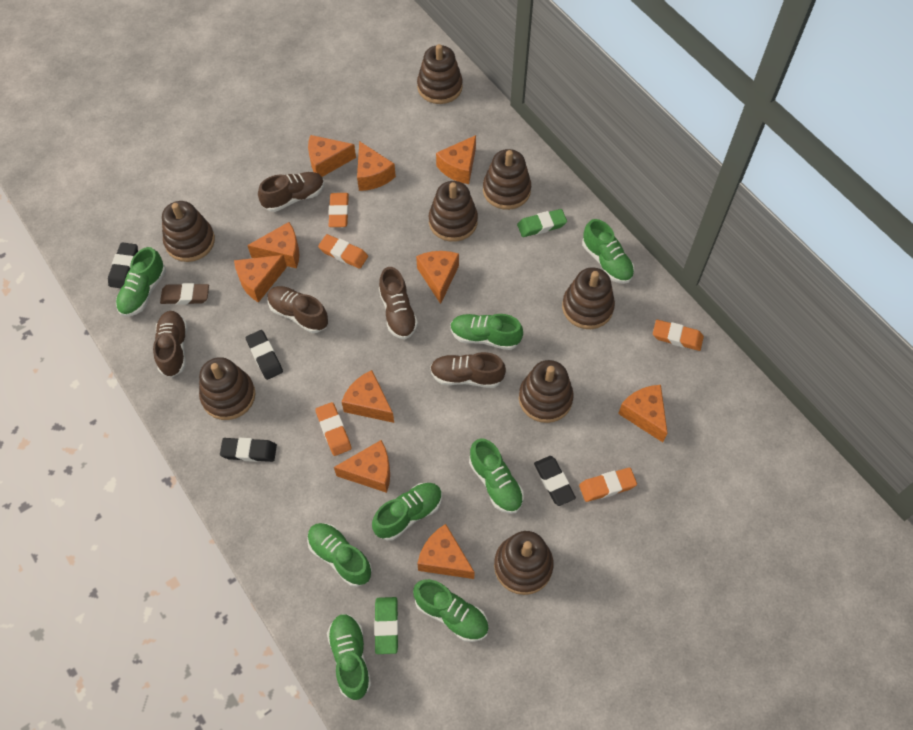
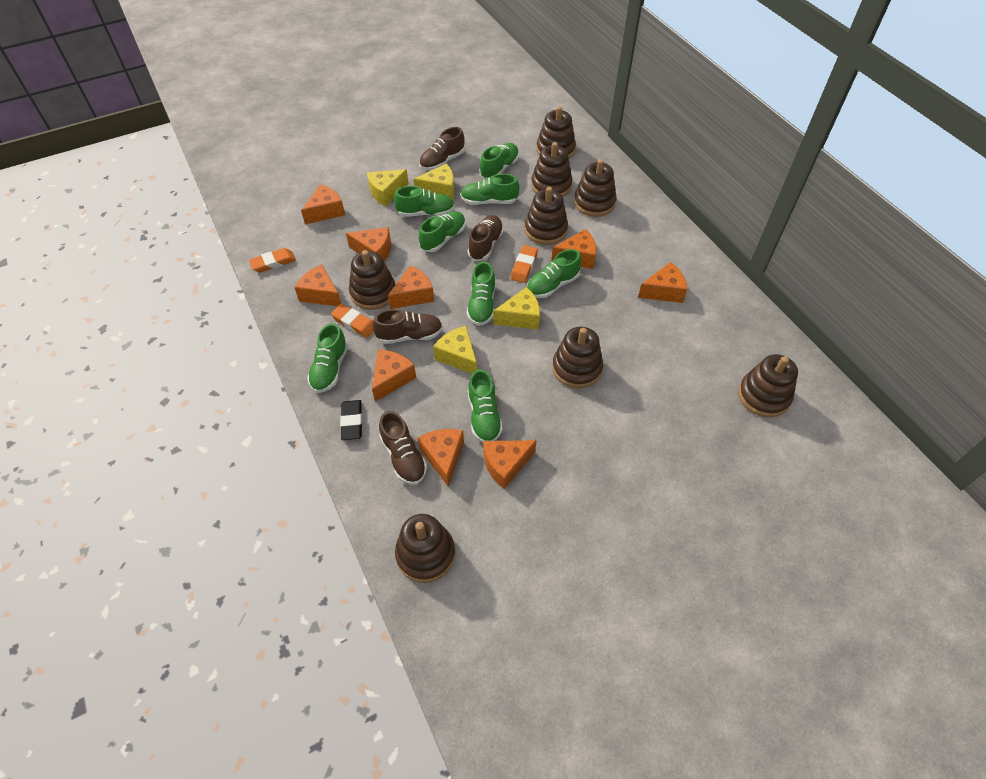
black eraser: [108,242,138,288] [220,438,277,462] [246,330,283,380] [534,456,576,506] = 4 -> [340,400,362,440] = 1
brown eraser: [160,283,209,305] = 1 -> none = 0
brown shoe: [153,311,187,377] [258,172,324,212] [268,286,328,333] [379,267,418,339] [430,352,506,388] = 5 -> [373,309,443,344] [379,411,427,485] [419,127,465,171] [467,215,504,261] = 4
green eraser: [374,597,398,654] [517,209,567,237] = 2 -> none = 0
orange cheese: [234,255,287,303] [247,222,299,269] [308,135,356,177] [334,440,390,493] [342,370,394,423] [357,141,396,191] [416,251,459,304] [417,524,475,579] [436,135,476,184] [618,385,667,442] = 10 -> [295,264,341,306] [301,184,345,225] [346,227,391,262] [372,349,416,402] [388,266,434,309] [418,429,464,487] [483,440,537,489] [551,229,596,269] [638,262,687,303] = 9
orange eraser: [315,402,352,456] [318,234,368,269] [328,193,349,227] [579,468,637,502] [653,320,704,351] = 5 -> [249,248,296,273] [331,304,374,338] [511,245,538,283] = 3
yellow cheese: none = 0 -> [367,169,409,206] [414,164,454,200] [433,326,477,374] [493,287,540,330] = 4

